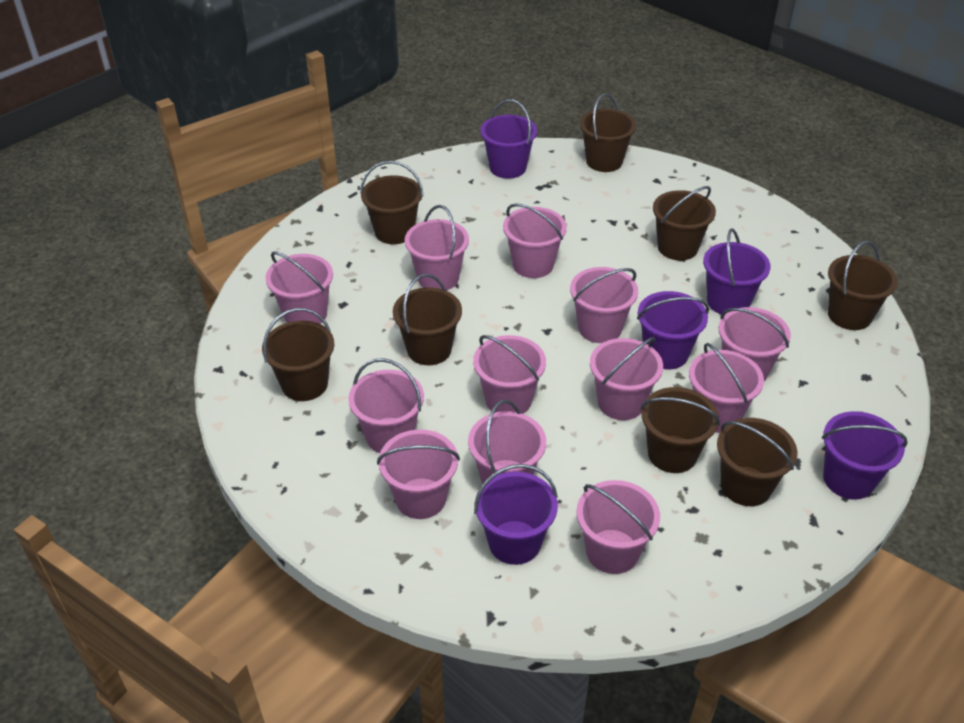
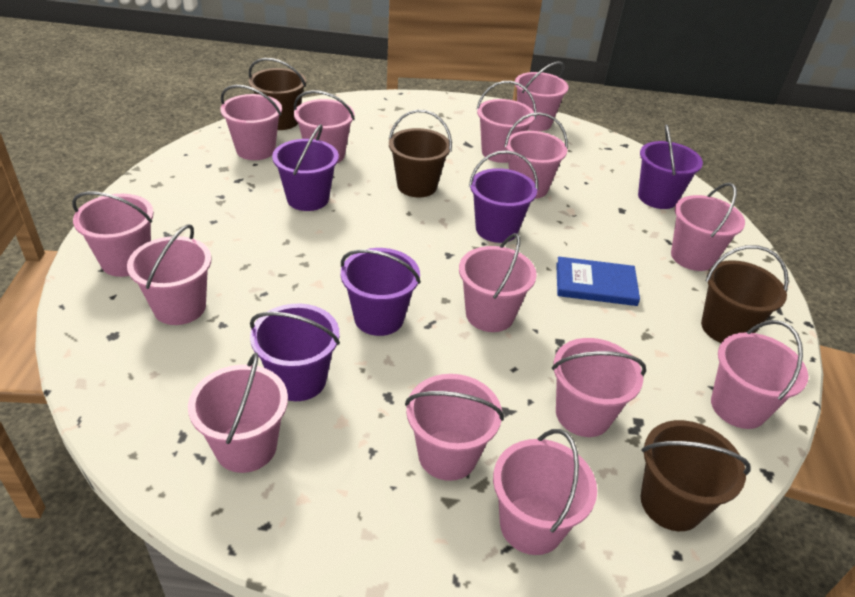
blue book: none = 0 -> [556,257,640,306] = 1
brown bucket: [262,308,334,401] [360,161,424,244] [393,274,462,365] [580,93,636,172] [640,387,720,473] [653,186,716,261] [717,418,797,506] [828,241,897,330] = 8 -> [249,58,306,130] [389,110,452,198] [641,420,751,531] [701,245,789,343] = 4
pink bucket: [266,251,333,324] [348,358,424,453] [377,430,460,519] [405,205,469,291] [468,400,546,484] [473,335,546,414] [503,204,567,278] [570,267,638,343] [576,480,660,574] [590,337,663,420] [689,343,764,433] [719,307,791,381] = 12 -> [72,191,154,277] [127,224,211,325] [188,352,288,473] [220,85,282,160] [294,90,355,163] [405,374,504,481] [459,233,537,332] [476,81,536,163] [493,429,597,555] [504,112,568,199] [515,61,569,131] [552,338,646,437] [671,183,745,271] [711,320,808,429] = 14

